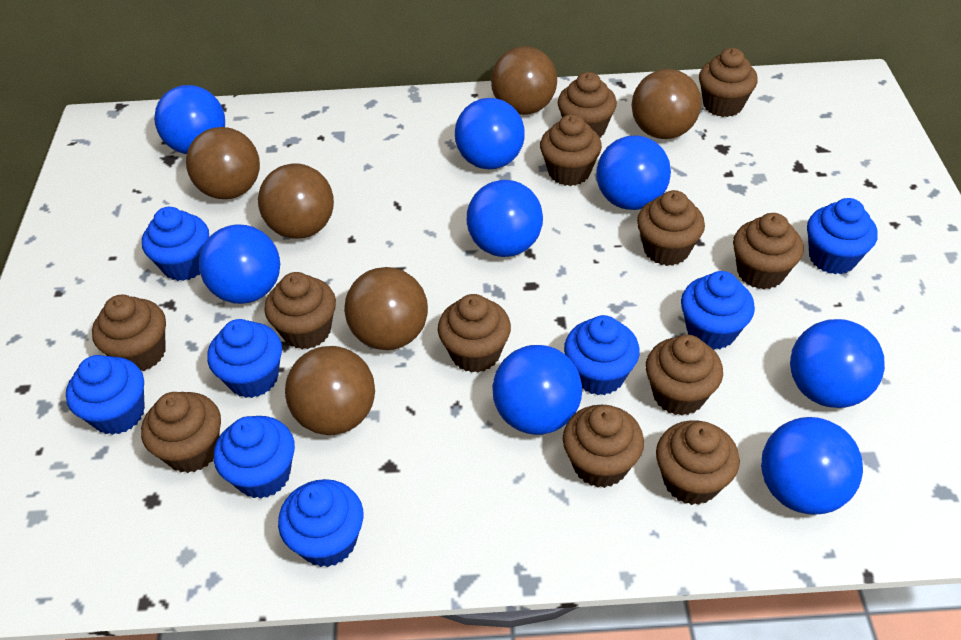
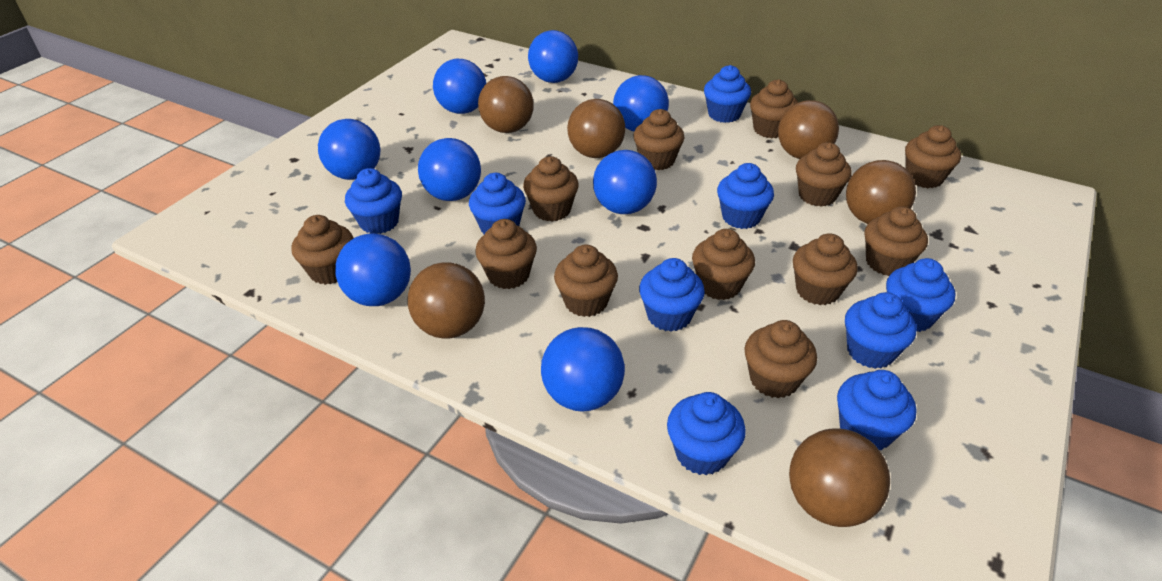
blue cupcake: [66,355,145,435] [142,207,209,281] [207,319,282,398] [214,416,295,499] [278,479,363,567] [564,315,640,395] [681,271,755,350] [807,198,878,274] = 8 -> [345,168,402,234] [469,173,526,235] [639,258,705,331] [667,392,746,475] [704,65,751,123] [717,163,774,229] [837,370,916,450] [845,292,916,369] [886,258,955,332] = 9

